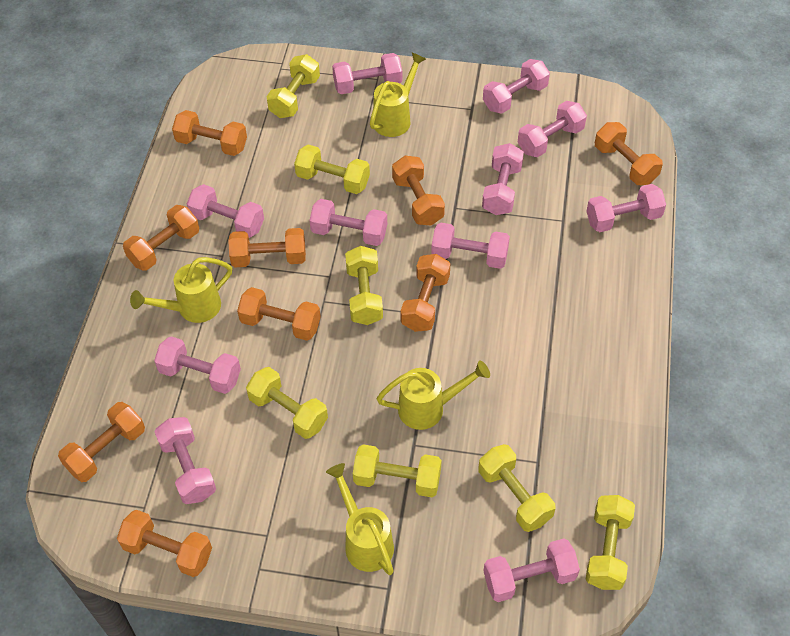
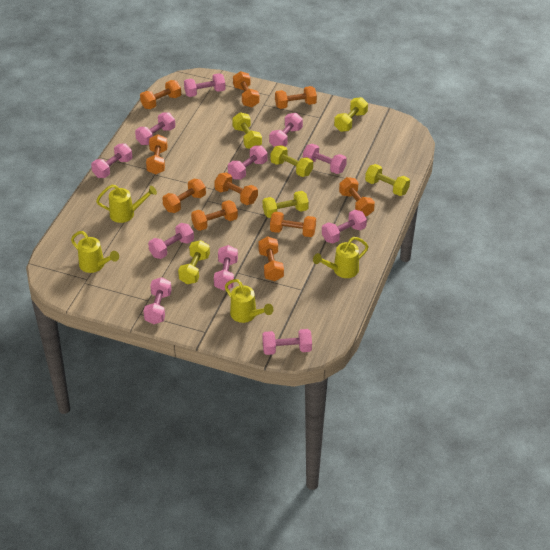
orange dumbbell: [58,402,145,482] [117,510,212,577] [123,205,199,271] [172,110,247,156] [228,228,306,267] [237,287,321,341] [392,156,445,226] [400,254,450,332] [595,122,663,185] = 9 -> [140,80,181,109] [146,134,168,175] [162,179,206,213] [191,200,238,231] [214,172,258,205] [233,71,260,107] [258,236,284,281] [270,212,316,237] [275,86,317,109] [339,177,375,216] = 10
yellow dumbbell: [246,367,328,439] [267,54,320,118] [294,145,370,194] [345,246,383,325] [353,444,442,497] [479,444,555,532] [586,495,635,590] = 7 -> [178,240,210,284] [232,112,262,149] [263,191,309,218] [270,145,313,177] [334,97,368,132] [365,164,410,196] = 6

